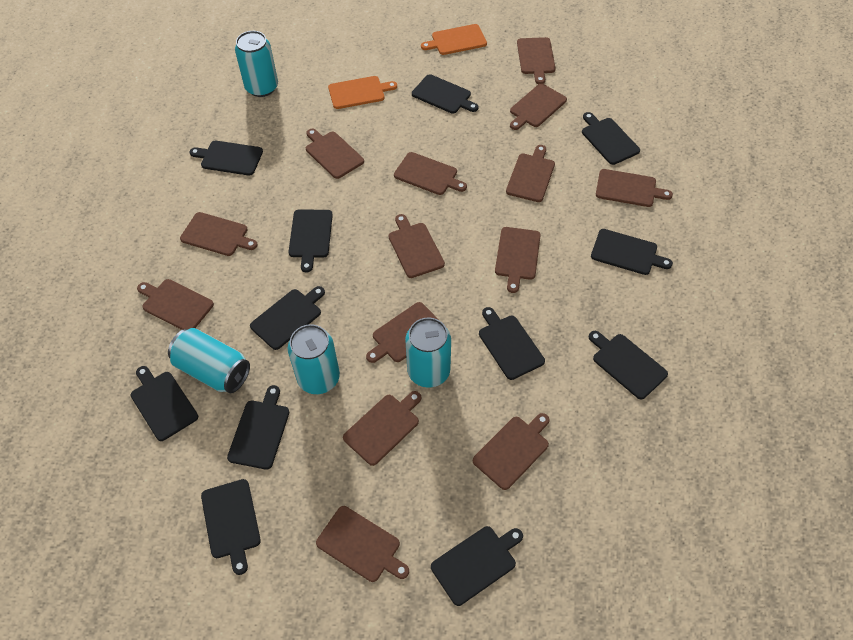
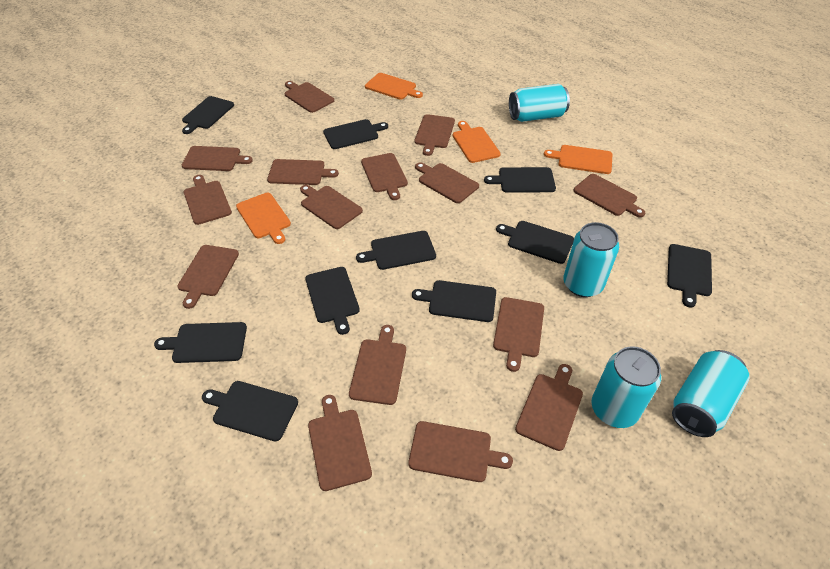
black cutting board: [130,366,198,441] [189,141,263,176] [201,479,261,575] [227,385,289,470] [250,286,325,350] [288,209,333,273] [412,74,478,114] [431,526,523,606] [479,307,545,380] [582,112,640,165] [589,331,668,399] [591,229,673,275] = 12 -> [154,322,247,363] [182,96,234,134] [202,381,298,441] [305,267,360,335] [323,119,388,149] [356,231,436,270] [412,280,496,322] [484,167,556,193] [496,221,574,264] [667,244,712,308] = 10
brown cutting board: [137,279,214,330] [180,212,258,256] [306,129,364,179] [316,506,409,582] [343,391,421,466] [366,302,440,363] [389,214,445,278] [394,152,467,195] [473,413,549,490] [495,227,541,293] [506,145,555,202] [510,84,567,130] [517,37,556,84] [596,169,673,207] = 14 -> [177,245,239,309] [181,146,253,171] [184,175,232,225] [267,159,339,185] [285,81,334,113] [300,185,363,229] [308,395,372,491] [349,325,406,405] [361,153,408,200] [408,421,513,482] [415,114,455,156] [415,162,479,203] [493,297,544,372] [515,364,583,451] [573,174,645,217] = 15
orange cutting board: [328,76,397,109] [421,24,487,55] = 2 -> [236,193,291,244] [365,73,423,100] [453,121,501,163] [544,145,613,174] = 4

